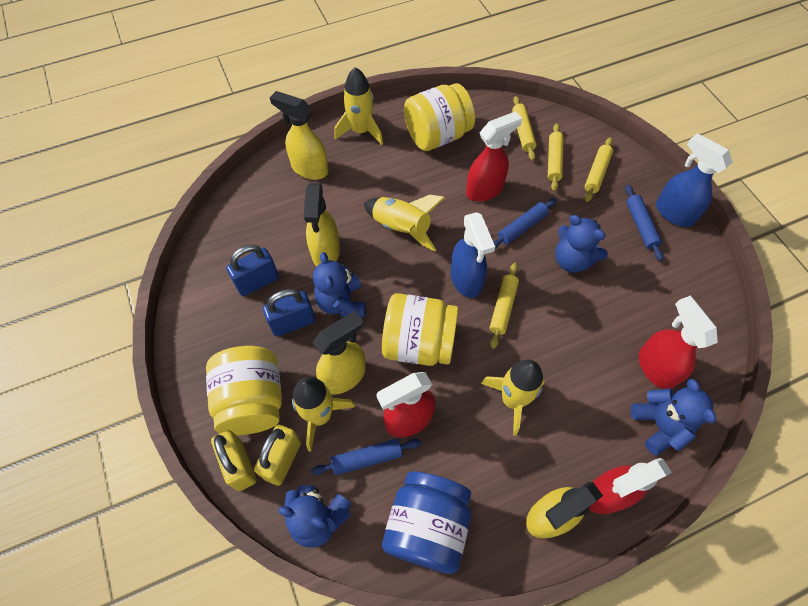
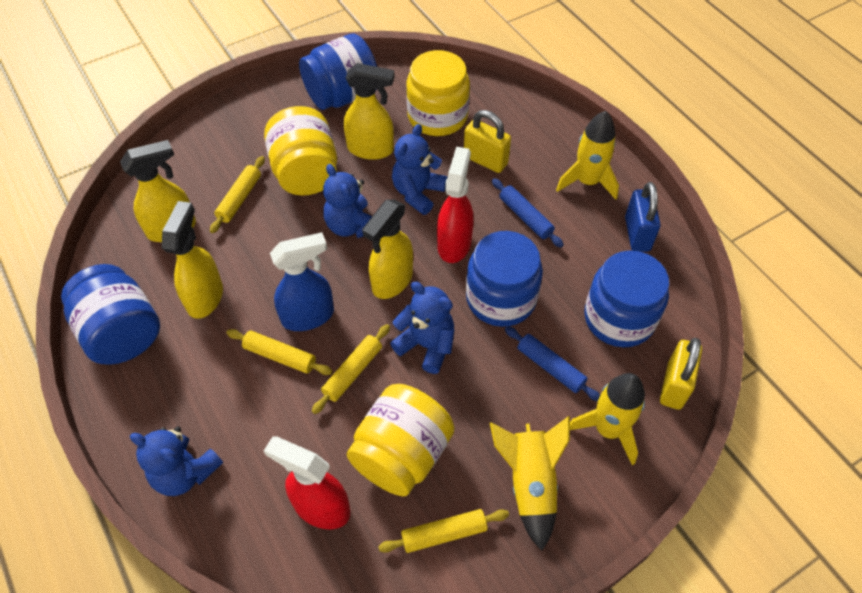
blue jar: [382,471,471,574] = 1 -> [61,264,160,365] [299,33,377,110] [466,231,543,327] [584,250,669,347] = 4
blue padlock: [226,244,279,296] [263,289,315,337] = 2 -> [625,182,661,252] = 1
blue rolling pin: [311,439,421,475] [493,198,557,248] [625,185,663,261] = 3 -> [492,178,564,248] [505,326,600,401] = 2
blue spray bottle: [450,212,495,298] [656,133,732,227] = 2 -> [270,232,334,331] = 1
red spray bottle: [376,372,435,437] [466,111,522,202] [589,458,672,514] [639,296,718,389] = 4 -> [264,436,350,530] [437,147,474,263] = 2
yellow rocket: [292,377,355,452] [334,67,383,145] [364,195,445,251] [481,360,545,436] = 4 -> [490,416,570,551] [556,111,619,200] [570,373,645,465] = 3

